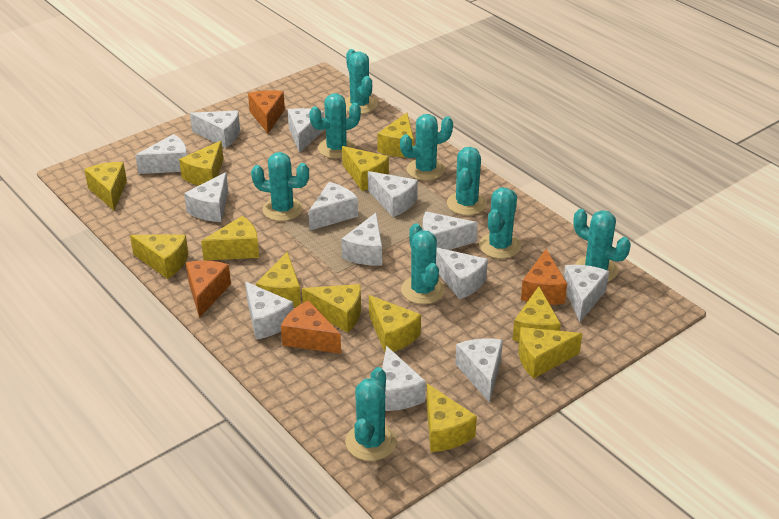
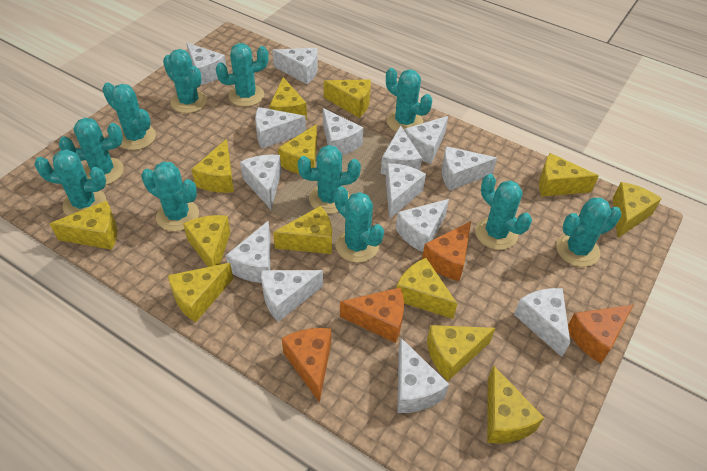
turquoise cactus: [251,152,309,221] [309,93,361,159] [345,49,377,114] [345,367,397,461] [400,114,453,181] [401,223,445,304] [447,147,487,215] [479,188,521,259] [574,209,631,282] = 9 -> [34,149,106,216] [59,118,124,185] [102,82,156,150] [141,161,199,231] [163,49,207,113] [215,43,269,107] [297,145,361,214] [334,186,384,263] [386,68,432,132] [475,174,532,250] [556,197,621,267] = 11
white cheese: [135,134,187,174] [184,172,228,222] [190,110,240,148] [245,282,294,340] [288,108,324,153] [308,182,358,231] [341,213,382,266] [368,171,418,217] [382,346,426,411] [423,211,478,250] [436,248,488,300] [455,338,503,403] [564,265,609,322] = 13 -> [186,43,226,85] [226,221,270,283] [240,155,281,209] [255,107,306,149] [261,270,323,322] [272,48,318,84] [323,108,363,155] [381,125,422,175] [386,163,426,219] [396,199,449,252] [397,338,449,413] [404,116,448,164] [442,146,497,191] [514,288,570,357] = 14
yellow cheese: [84,162,127,210] [130,235,188,279] [179,141,224,186] [201,216,259,261] [256,252,301,307] [302,284,361,333] [342,146,389,191] [369,295,421,352] [377,113,414,158] [426,383,477,452] [513,286,561,342] [518,327,582,379] = 12 -> [49,201,117,250] [168,263,233,323] [183,215,230,267] [191,139,234,193] [269,77,307,120] [273,206,332,254] [278,124,317,174] [324,79,371,118] [396,258,457,319] [427,325,495,381] [487,365,544,444] [539,153,599,197] [613,182,662,238] = 13

